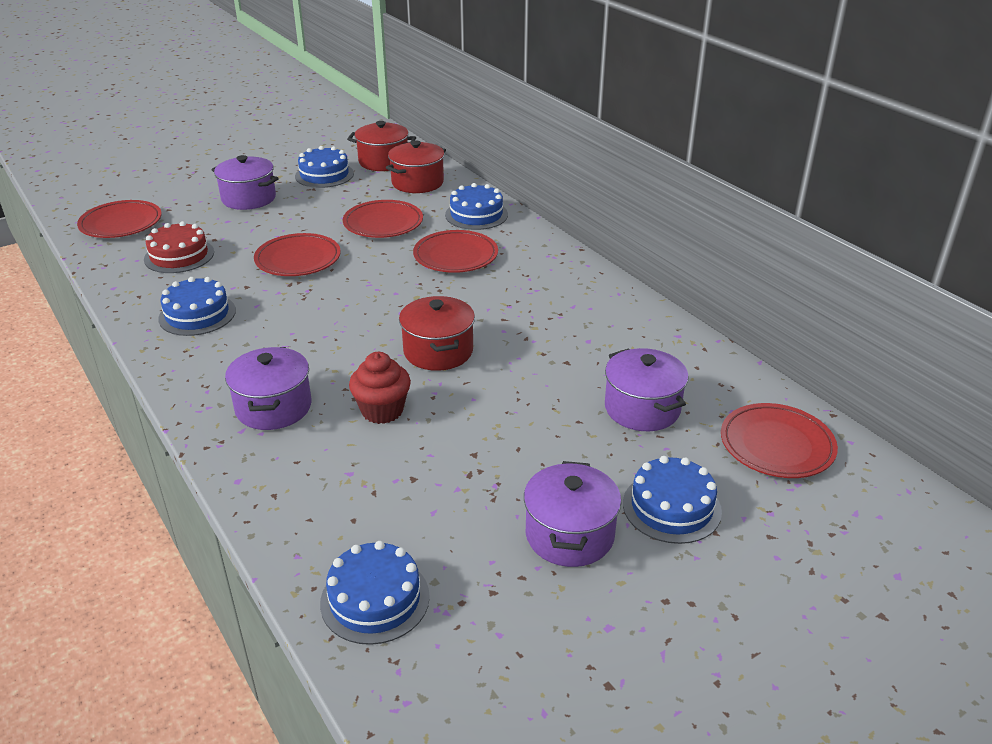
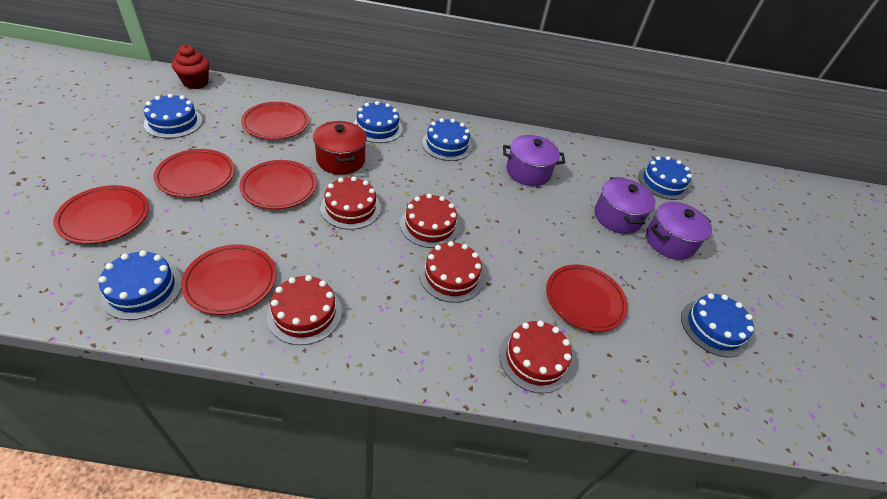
blue cake: [158,277,236,336] [295,146,354,188] [320,541,430,645] [445,183,508,230] [623,456,722,544] = 5 -> [99,250,182,320] [144,94,203,138] [354,101,403,143] [422,118,472,161] [638,156,692,200] [681,293,754,357] = 6
purple pot: [212,155,279,210] [225,347,311,430] [524,461,621,567] [605,348,689,431] = 4 -> [503,135,565,186] [594,177,656,234] [646,202,712,260] = 3
red cake: [144,221,214,273] = 1 -> [267,275,342,345] [320,176,381,230] [400,194,460,248] [419,241,484,303] [499,320,572,393] = 5
red plate: [77,200,162,238] [254,233,341,276] [343,200,423,238] [413,230,498,273] [721,403,838,478] = 5 -> [53,185,149,244] [154,149,235,198] [181,244,276,315] [239,160,317,209] [241,102,309,140] [546,264,628,332] = 6
red pot: [347,121,416,171] [386,140,446,193] [399,296,475,371] = 3 -> [313,121,367,175] = 1

